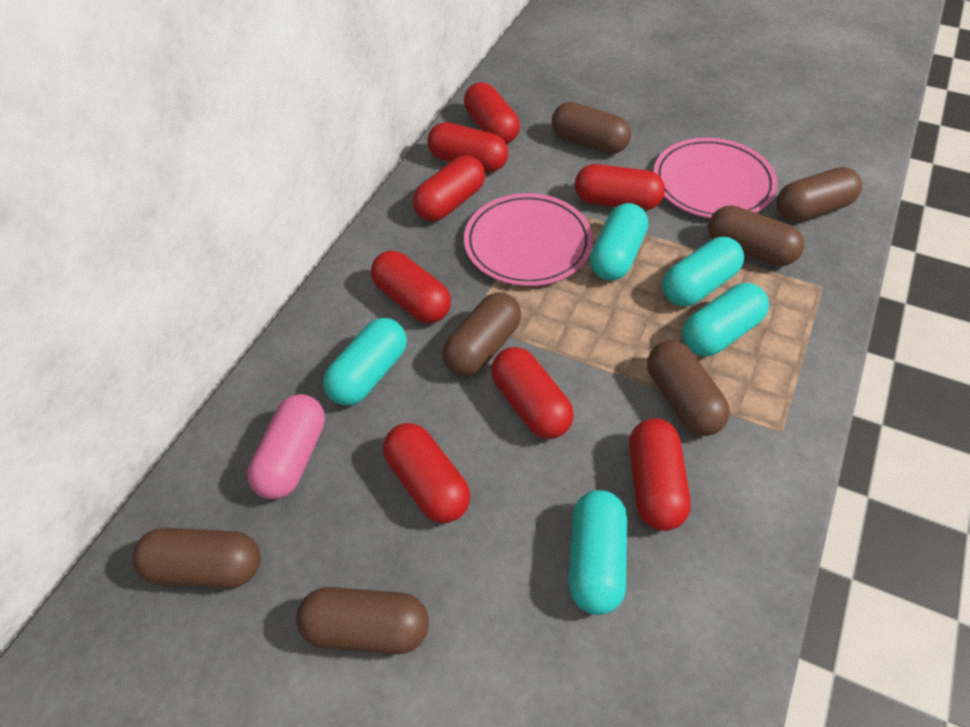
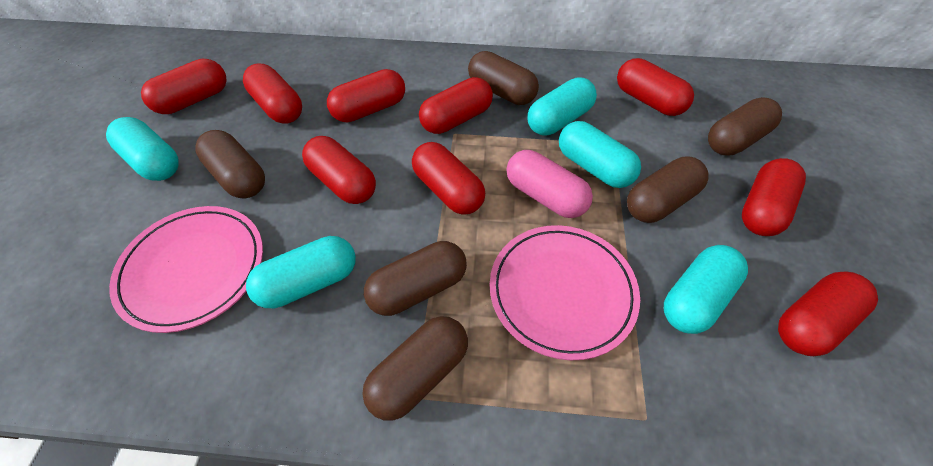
brown capsule: [132,528,261,588] [296,587,429,654] [442,292,521,376] [552,102,631,154] [647,341,730,436] [708,205,804,266] [776,167,862,222] = 7 -> [195,130,265,199] [362,316,468,421] [364,241,467,316] [468,51,539,105] [627,157,709,223] [708,97,782,156] = 6
red capsule: [371,251,451,323] [383,423,470,523] [413,155,485,221] [428,122,508,172] [464,82,520,144] [491,347,574,439] [575,164,665,210] [629,418,691,531] = 8 -> [141,59,227,114] [243,64,302,124] [302,136,376,204] [327,69,405,123] [412,142,485,215] [419,77,493,134] [617,58,694,116] [742,158,806,236] [778,271,878,356] = 9

